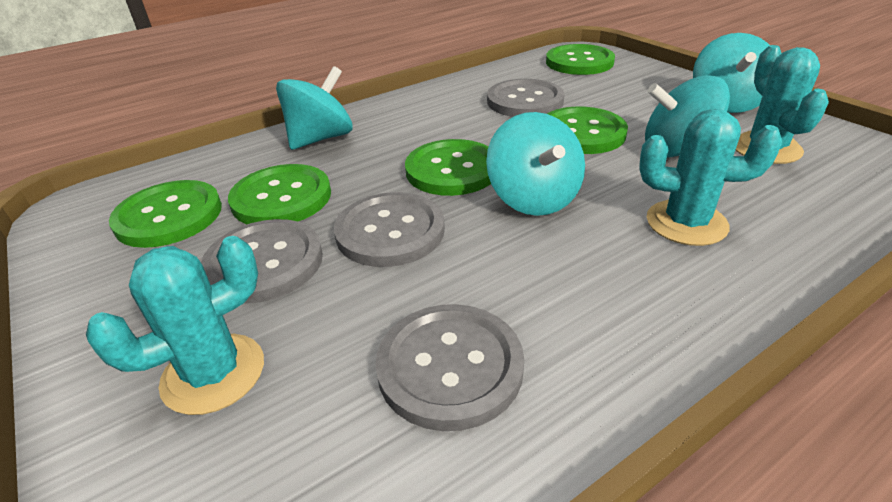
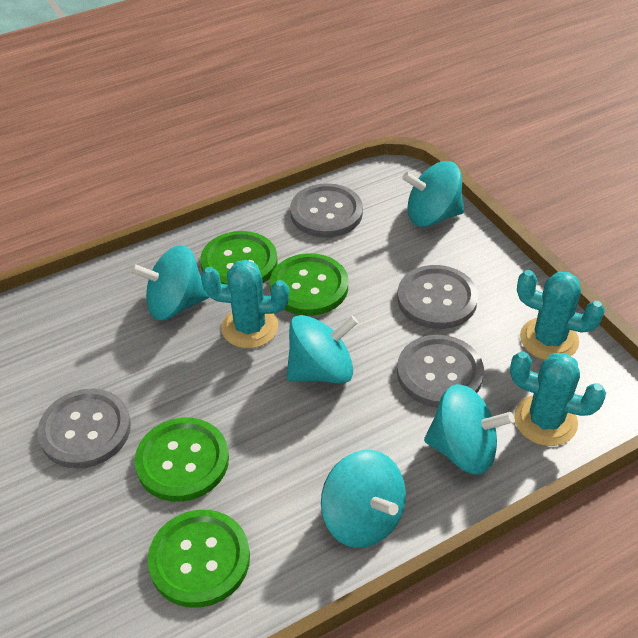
green button: [109,180,222,248] [228,164,331,224] [405,139,491,196] [546,44,615,75] [547,107,628,154] = 5 -> [135,418,229,502] [148,510,250,608] [200,231,278,285] [270,253,348,316] = 4
turquoise spinning top: [276,66,353,150] [486,112,585,216] [645,75,730,158] [693,33,769,113] = 4 -> [130,245,209,320] [287,315,358,384] [321,450,406,548] [402,161,464,227] [424,384,514,475] = 5

